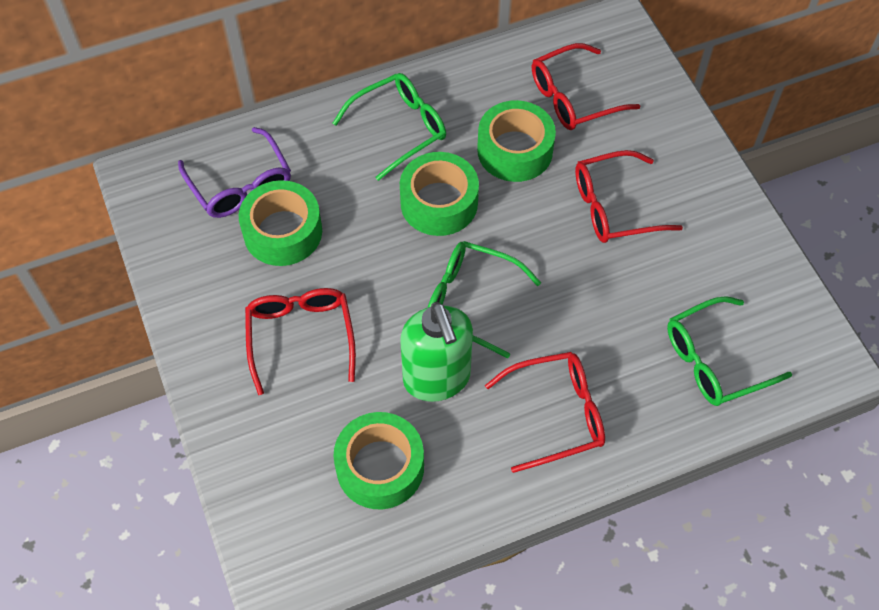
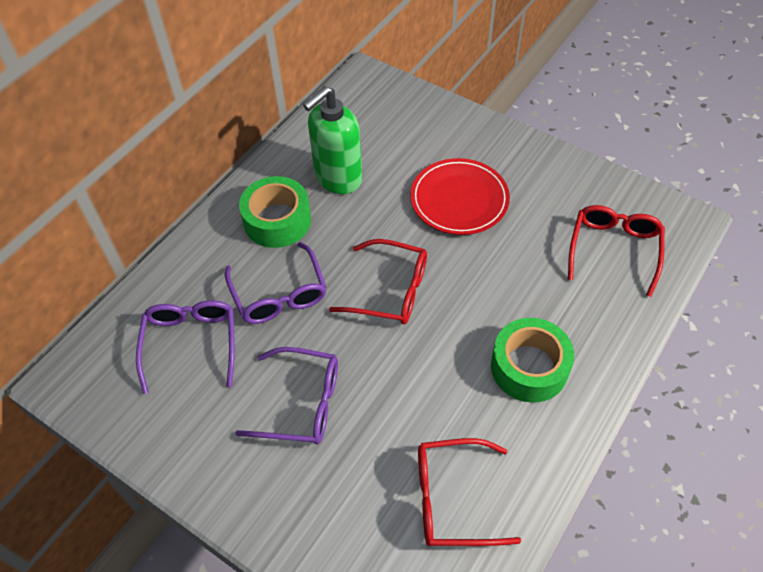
green glasses: [333,73,446,181] [428,241,541,358] [667,296,792,406] = 3 -> none = 0
green tape: [239,180,322,266] [333,412,424,509] [400,152,479,236] [477,100,556,182] = 4 -> [239,176,311,248] [491,318,574,403] = 2
purple glasses: [178,127,291,218] = 1 -> [136,300,235,394] [225,242,326,324] [235,347,338,445] = 3
red glasses: [245,288,356,395] [485,352,605,473] [532,43,640,130] [575,150,683,243] = 4 -> [329,239,427,324] [418,438,521,546] [568,205,665,297] = 3
red plate: none = 0 -> [410,158,510,235] = 1

